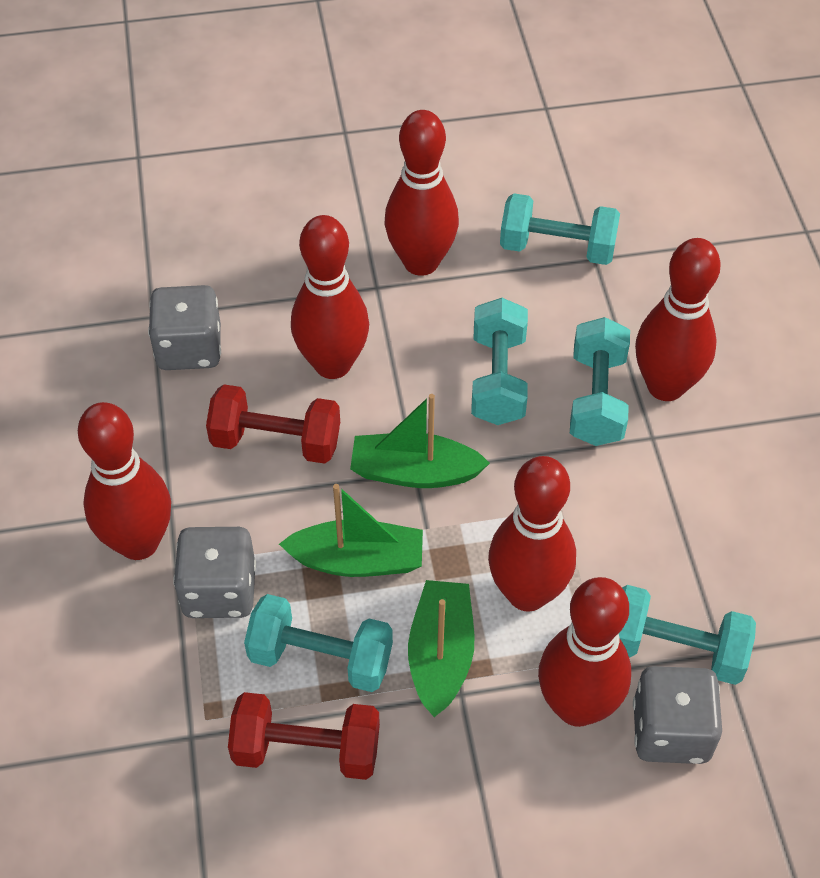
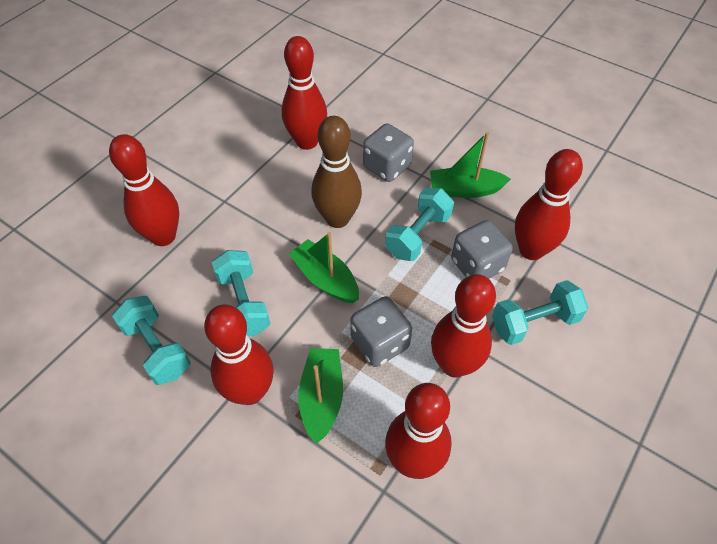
brown bowling pin: none = 0 -> [311,116,362,228] = 1
red dumbbell: [206,384,340,464] [228,692,380,780] = 2 -> none = 0
turquoise dumbbell: [244,594,393,692] [471,298,528,425] [500,193,620,265] [570,317,630,446] [619,585,756,685] = 5 -> [112,296,191,385] [212,250,270,336] [385,188,454,261] [492,280,588,345] = 4

